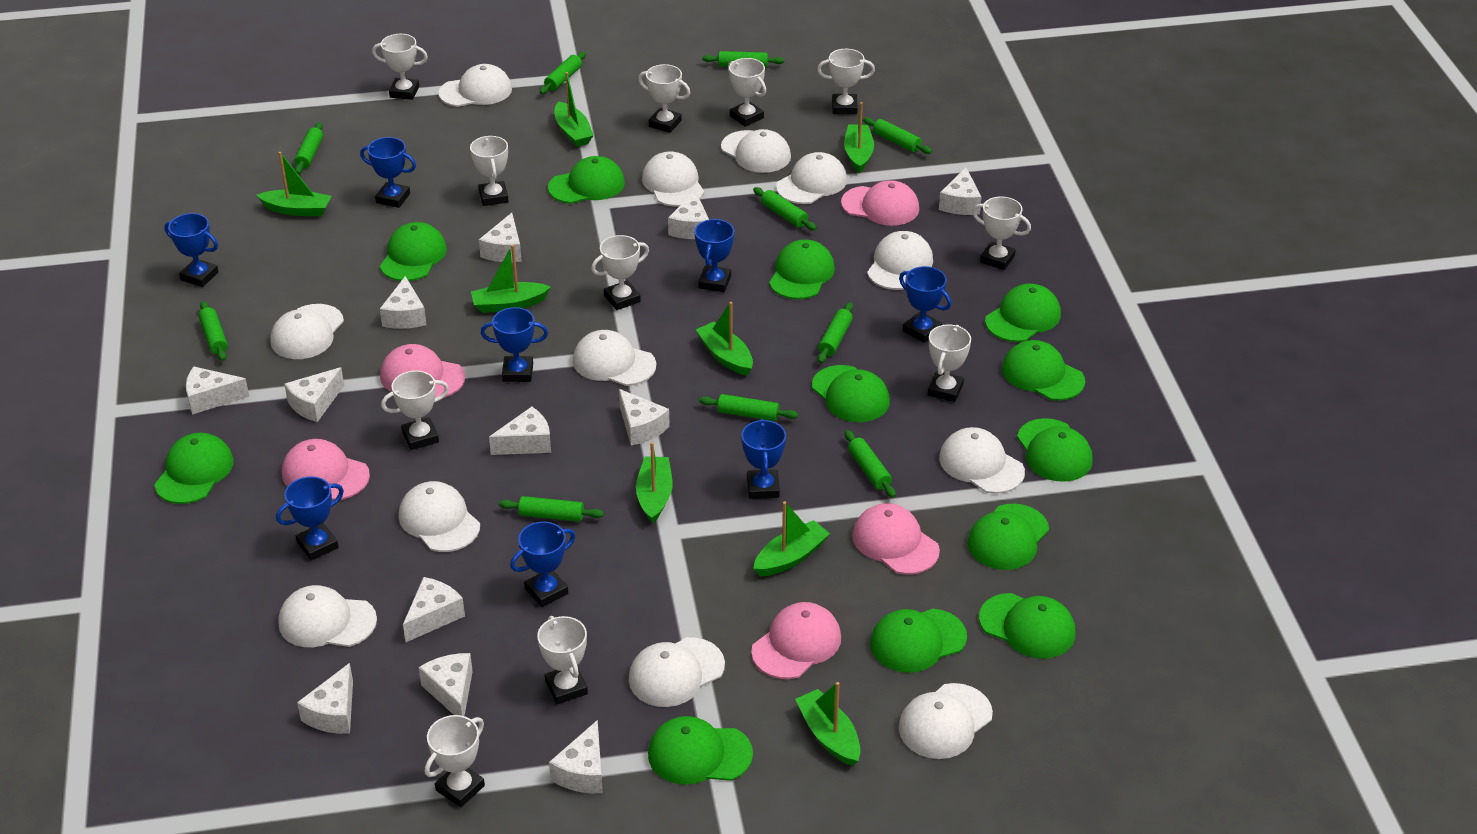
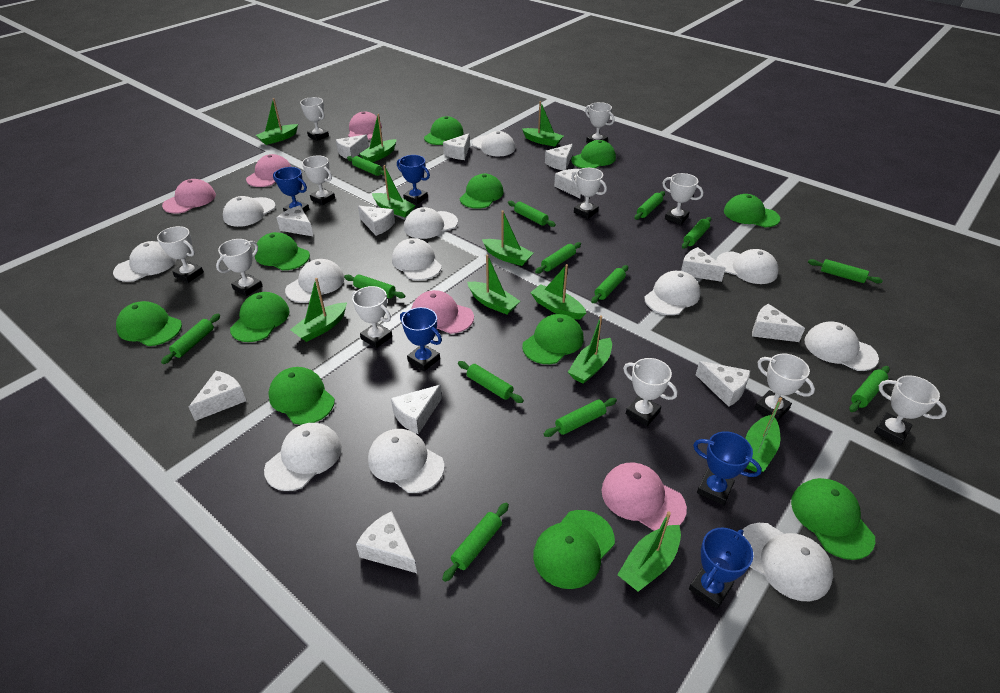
blue trophy: [164,213,218,287] [276,476,344,560] [360,137,416,208] [481,307,548,382] [510,522,575,607] [694,219,734,292] [741,419,786,499] [899,266,951,343] = 8 -> [273,167,309,213] [397,155,430,204] [400,307,442,371] [689,528,753,609] [693,431,762,505] = 5
green boat: [257,152,331,216] [471,245,551,313] [555,72,594,147] [636,442,672,524] [696,302,753,376] [753,501,830,577] [795,682,861,766] [844,102,874,173] = 8 -> [256,98,298,145] [290,278,347,342] [360,114,397,162] [372,165,415,217] [467,254,520,315] [482,211,533,266] [522,101,564,147] [530,264,586,319] [568,315,612,384] [617,512,681,592] [745,397,782,472] = 11
green cap: [154,433,234,504] [380,222,447,281] [548,156,625,204] [648,716,753,785] [769,240,835,299] [812,365,890,422] [870,609,967,673] [968,504,1049,570] [979,593,1075,659] [985,284,1061,342] [1002,340,1085,401] [1017,418,1093,482] = 12 -> [116,301,182,346] [230,292,290,342] [255,232,310,270] [268,367,335,425] [424,116,464,145] [460,174,504,209] [522,314,584,364] [533,510,615,589] [571,140,616,168] [724,194,780,227] [791,478,875,560] = 11
green rolling pin: [199,301,228,361] [294,122,323,174] [499,496,604,522] [540,52,586,94] [699,394,798,421] [702,51,784,68] [753,187,817,231] [818,302,853,363] [845,430,896,498] [863,117,932,154] = 10 -> [161,314,220,364] [344,274,405,298] [347,156,384,176] [442,503,509,582] [458,361,524,403] [508,201,556,227] [535,242,581,274] [544,398,617,437] [591,265,628,303] [634,191,665,220] [682,217,711,249] [808,259,883,283] [849,366,890,412] = 13

